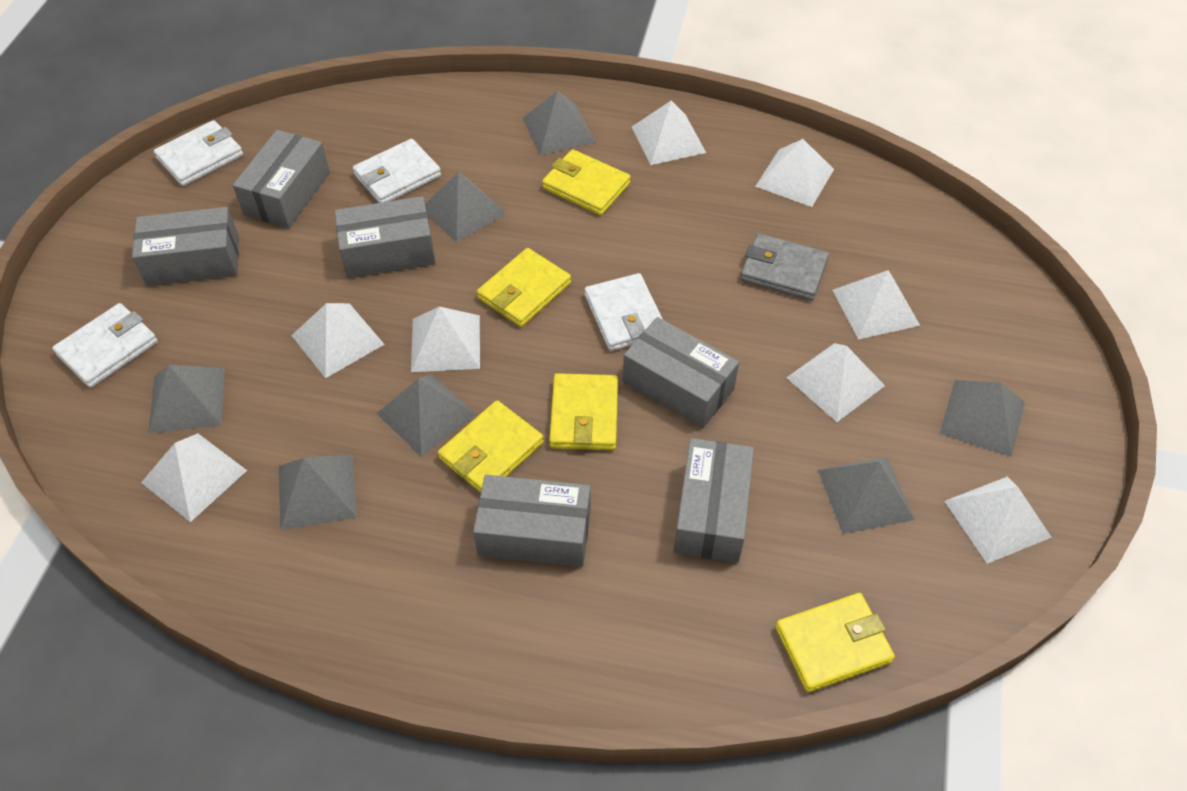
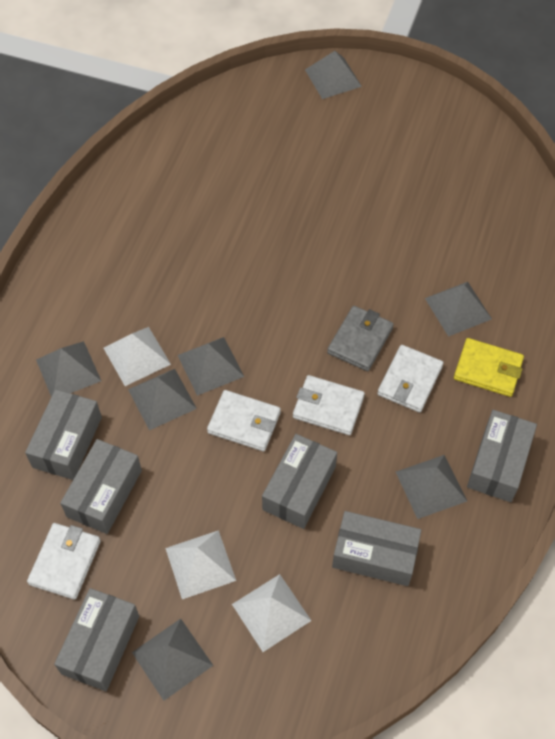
white pyramid: [141,433,247,522] [291,303,385,378] [411,307,480,372] [632,100,706,165] [755,139,834,207] [786,343,885,422] [833,270,920,340] [945,477,1052,564] = 8 -> [104,327,171,386] [165,530,236,599] [232,574,311,652] = 3
yellow wallet: [438,400,544,493] [477,248,571,327] [542,149,631,216] [549,373,618,450] [775,593,895,692] = 5 -> [454,338,524,397] = 1

